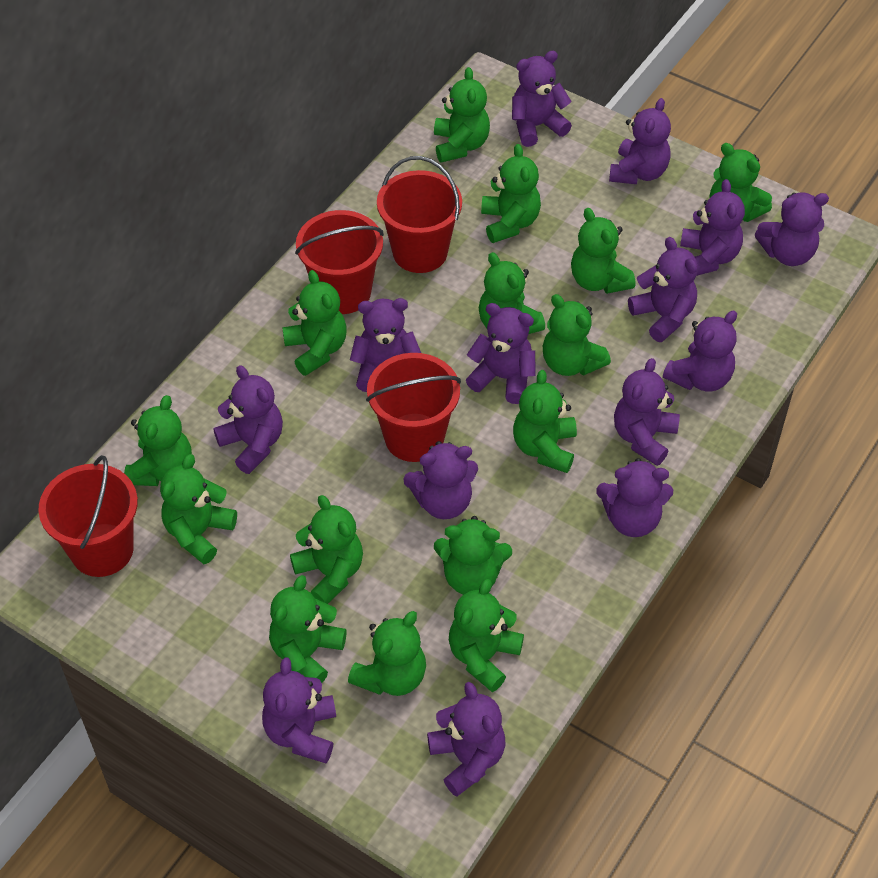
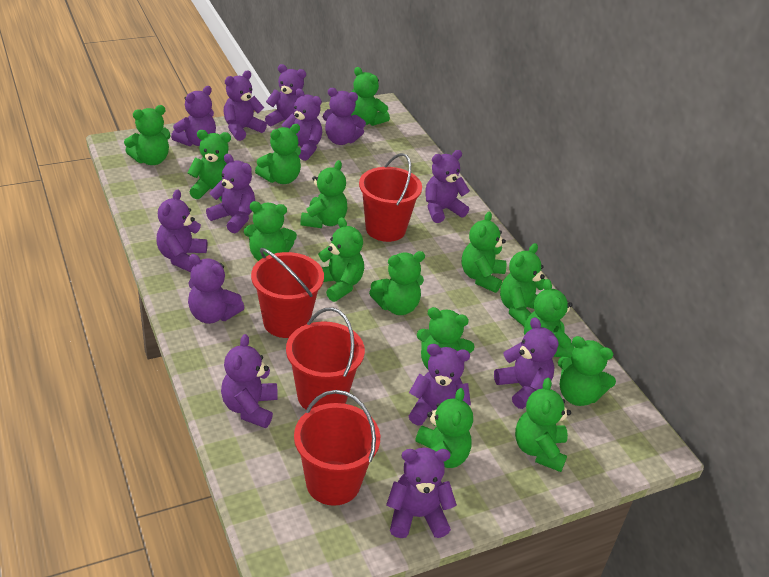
purple teddy bear: [213,365,283,474] [262,657,336,763] [350,298,421,392] [403,441,478,519] [427,682,505,797] [466,303,536,404] [512,51,572,147] [596,458,673,537] [609,98,671,184] [614,358,680,466] [628,237,698,342] [663,311,737,391] [680,179,745,276] [755,193,829,266] = 14 -> [157,189,207,272] [171,86,216,146] [188,254,245,324] [206,154,255,233] [221,334,278,428] [223,70,267,141] [265,64,306,126] [281,89,322,161] [323,88,366,145] [386,448,457,538] [409,344,471,425] [425,150,470,223] [494,317,559,409] = 13

